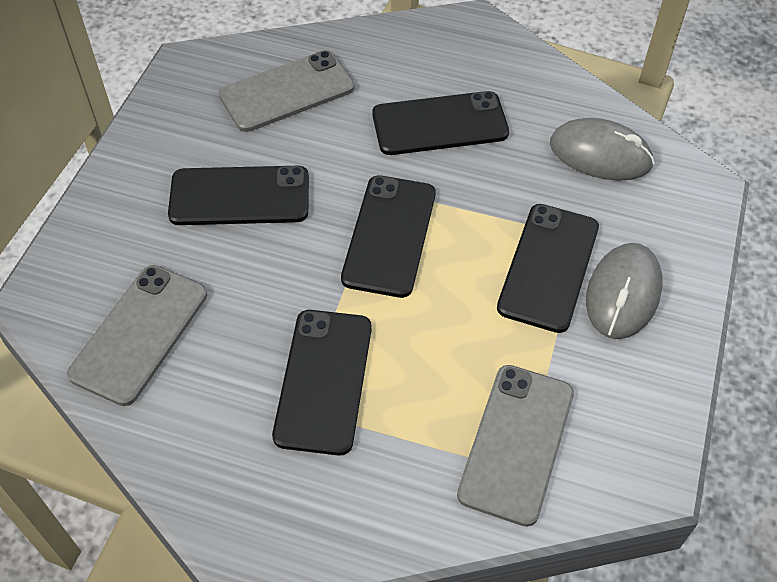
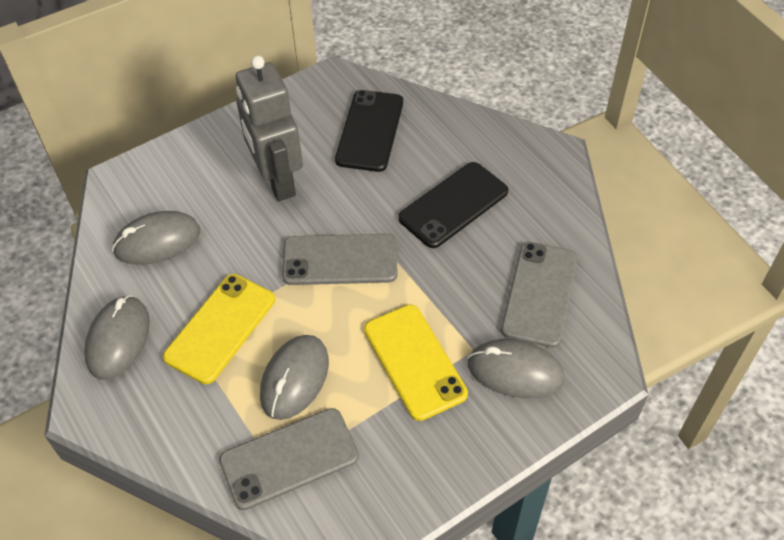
black phone: [168,166,309,225] [272,310,372,456] [341,175,436,298] [372,91,509,155] [497,204,599,333] = 5 -> [335,90,403,172] [398,162,508,248] = 2
grey mouse: [550,118,655,181] [586,243,663,339] = 2 -> [84,295,150,379] [112,211,200,265] [260,335,329,420] [468,339,564,398] = 4
grey robot: none = 0 -> [236,55,303,201] = 1
yellow phone: none = 0 -> [163,274,275,384] [364,304,468,421] = 2

